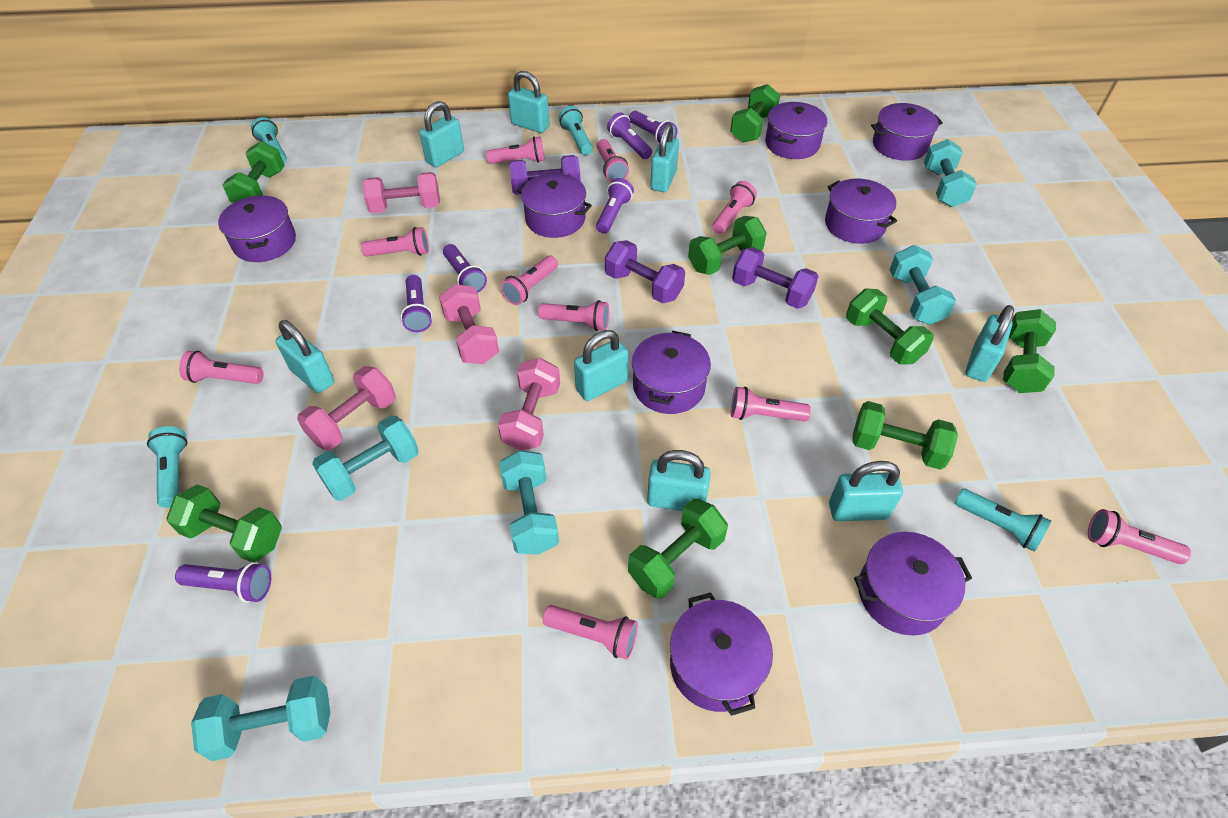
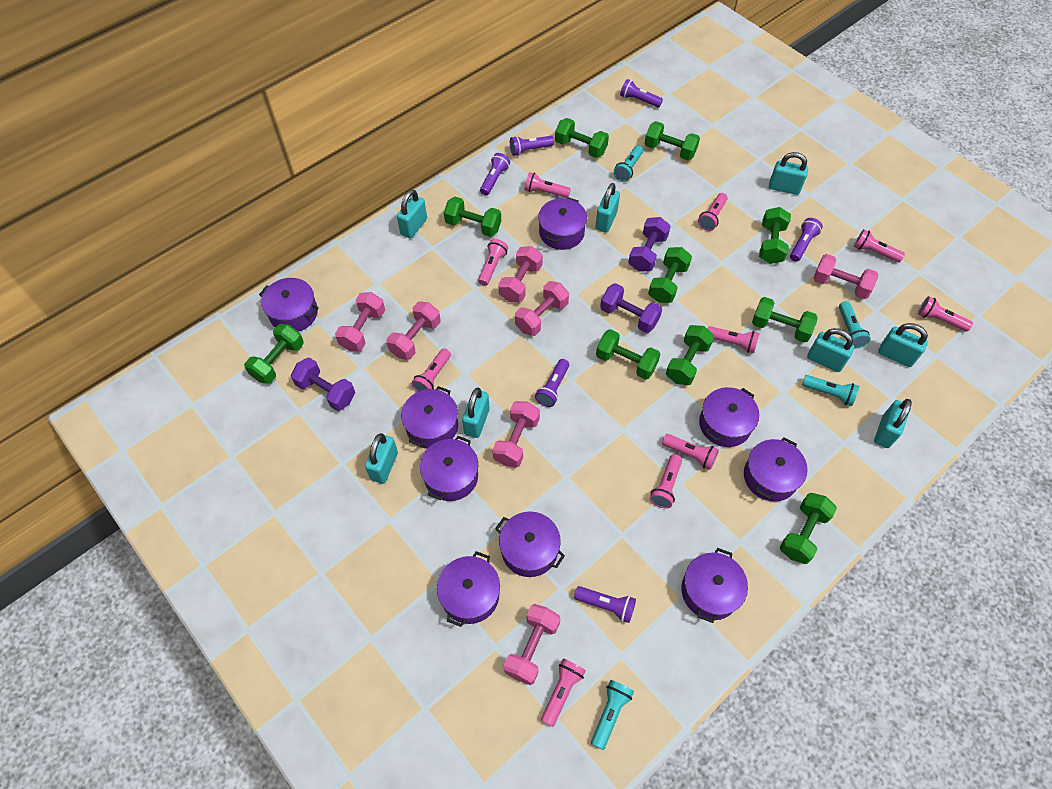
green dumbbell: [167,484,282,562] [222,141,285,203] [628,499,728,599] [688,216,767,275] [730,84,780,143] [846,289,934,365] [852,401,958,470] [1003,309,1056,393] = 8 -> [244,324,304,384] [444,197,501,237] [555,118,609,158] [596,329,661,379] [645,121,700,160] [648,247,692,303] [666,325,715,385] [752,297,817,343] [759,207,791,264] [780,493,837,564] = 10
pink dumbbell: [297,366,396,450] [363,172,440,213] [439,284,499,364] [498,358,560,450] = 4 -> [335,292,385,351] [386,302,441,360] [493,401,540,467] [498,246,543,302] [504,604,560,685] [515,281,569,336] [814,254,878,299] = 7
purple pot: [218,195,296,262] [517,173,592,238] [632,331,711,414] [670,592,773,716] [765,102,827,159] [825,178,897,244] [854,532,972,635] [871,103,943,161] = 8 -> [259,278,319,332] [401,386,458,449] [420,436,478,501] [437,551,500,627] [495,511,565,577] [538,197,587,250] [681,548,748,623] [699,387,759,447] [744,437,808,501] = 9
turquoise dumbbell: [191,676,330,761] [312,415,419,501] [499,450,559,555] [890,245,956,325] [924,139,977,207] = 5 -> none = 0

